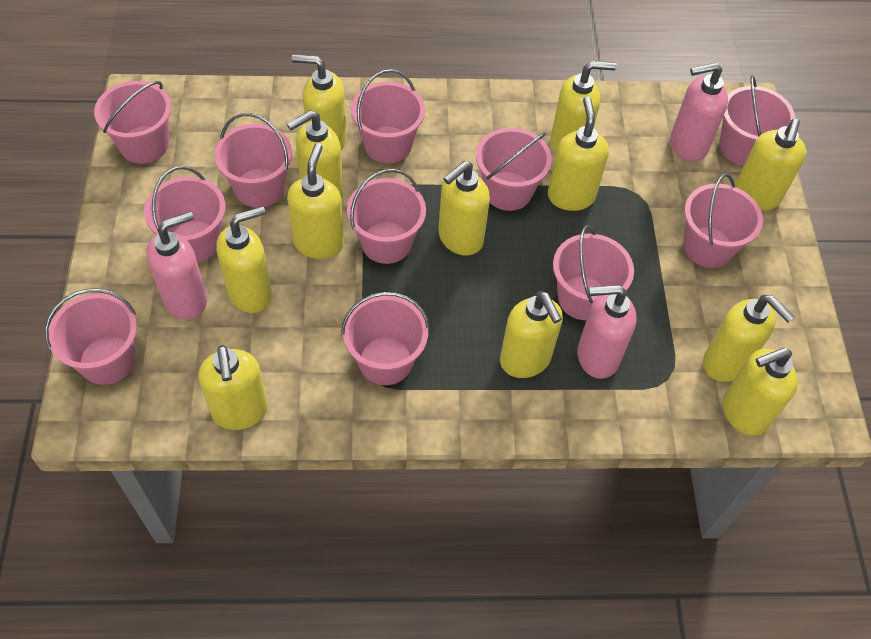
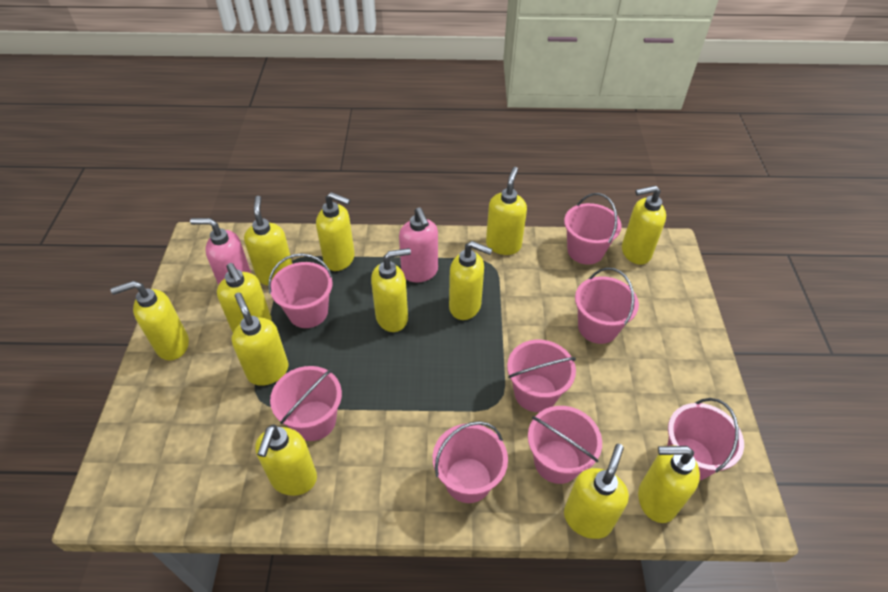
pink bucket: [45,288,137,385] [94,81,171,164] [144,166,225,263] [214,113,292,208] [341,292,430,385] [347,169,426,264] [351,69,425,163] [476,128,552,211] [553,225,634,320] [683,173,763,268] [719,75,795,166] = 11 -> [268,253,333,328] [270,366,342,441] [433,421,508,503] [507,340,576,412] [528,406,602,484] [564,193,622,265] [575,268,639,344] [667,398,744,480] = 8
pink soap dispenser: [146,211,207,320] [577,285,637,379] [670,62,728,162] = 3 -> [190,218,252,285] [399,207,438,282] = 2

